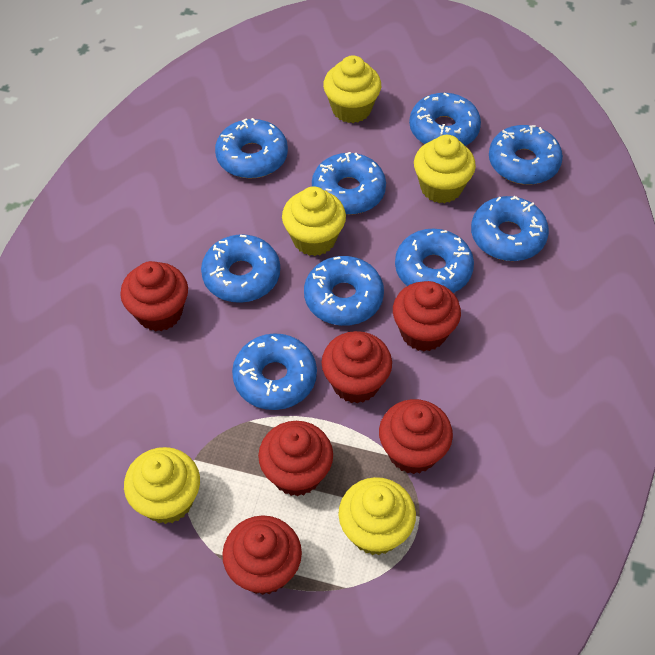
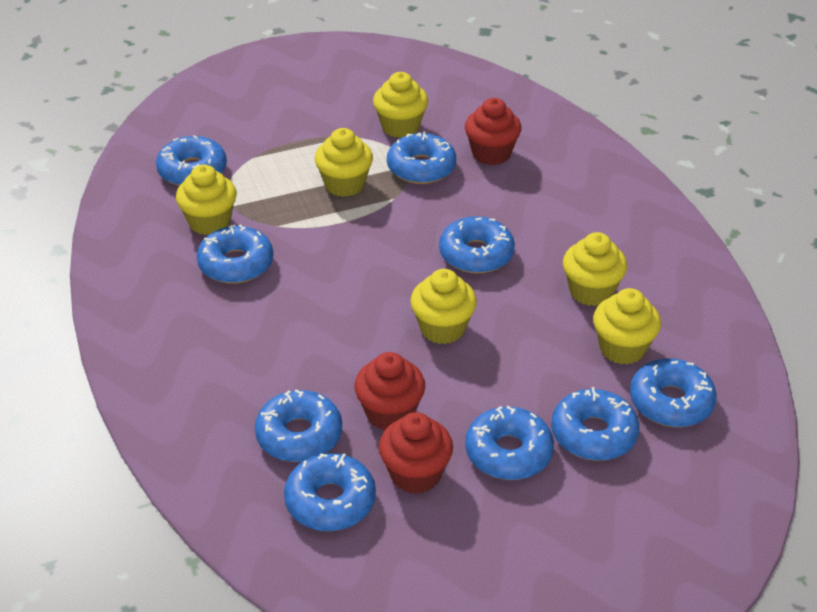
red cupcake: [120,261,188,332] [222,515,302,595] [258,421,333,496] [322,331,392,403] [379,399,453,474] [393,281,461,351] = 6 -> [354,352,425,430] [379,412,453,494] [465,98,521,165] = 3
yellow cupcake: [124,447,200,524] [282,186,346,256] [323,55,381,123] [338,477,416,555] [414,135,476,203] = 5 -> [176,165,237,235] [315,128,373,197] [373,72,428,138] [410,269,477,344] [563,232,627,306] [593,288,661,365] = 6

